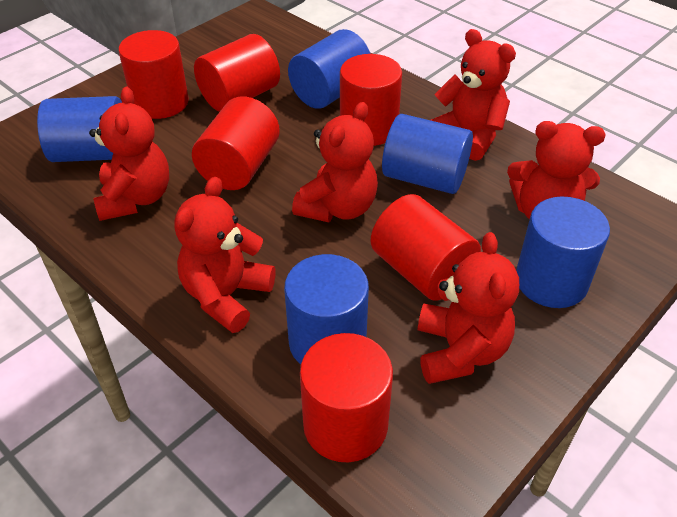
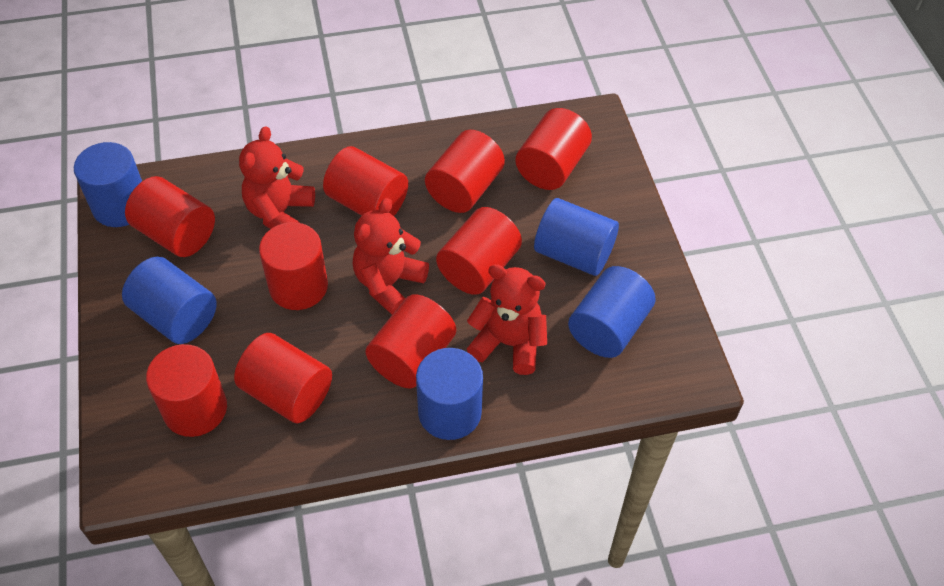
red cylinder: [118,30,189,119] [192,97,280,190] [194,34,280,112] [300,333,393,462] [340,54,402,146] [371,194,481,301] = 6 -> [125,176,215,257] [146,344,227,437] [234,333,332,423] [259,222,328,310] [323,146,408,216] [365,294,456,388] [425,130,505,213] [436,207,522,295] [515,108,592,190] = 9
red teddy bear: [89,87,169,221] [174,177,275,333] [292,102,378,222] [418,232,519,384] [431,29,516,161] [507,121,606,220] = 6 -> [239,126,315,229] [353,198,429,314] [467,264,547,375] = 3

